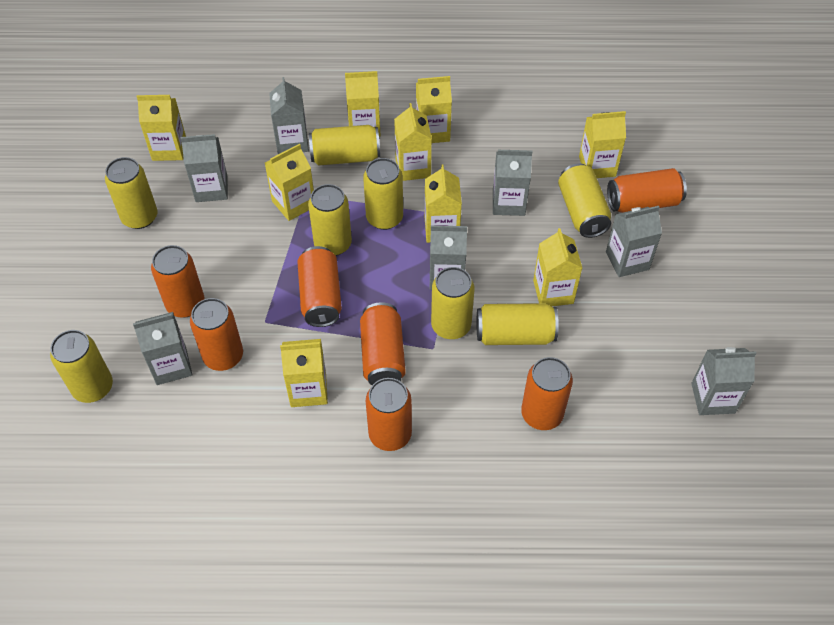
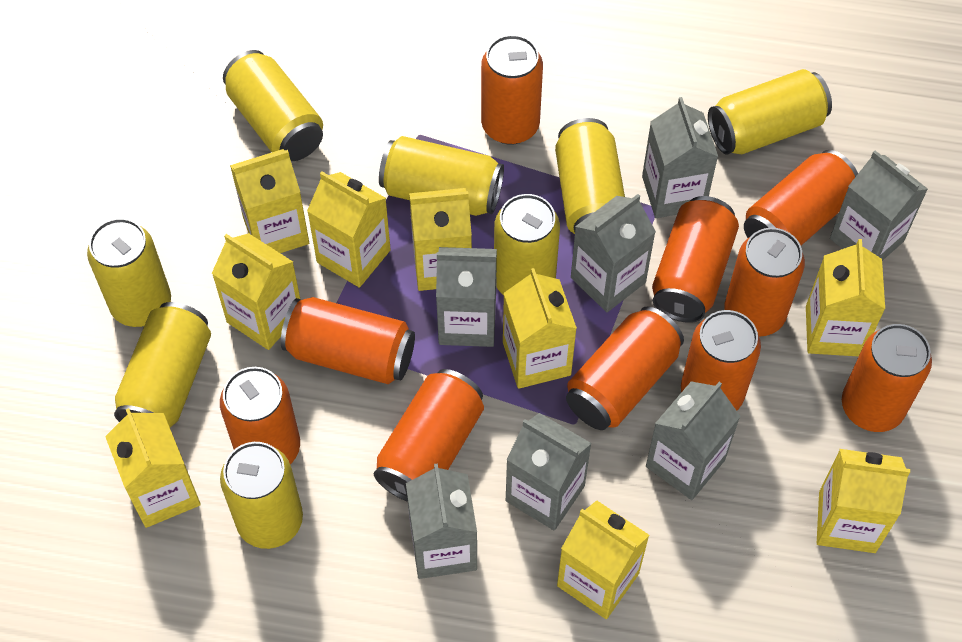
orange can: [151,245,205,318] [190,298,243,371] [297,246,342,327] [360,302,406,385] [366,378,412,451] [521,357,573,430] [607,168,687,213] = 7 -> [220,367,300,464] [281,297,415,384] [374,369,484,502] [481,35,543,145] [566,306,684,430] [652,196,739,323] [681,310,761,411] [724,228,805,337] [744,150,858,245] [842,324,932,432] = 10

